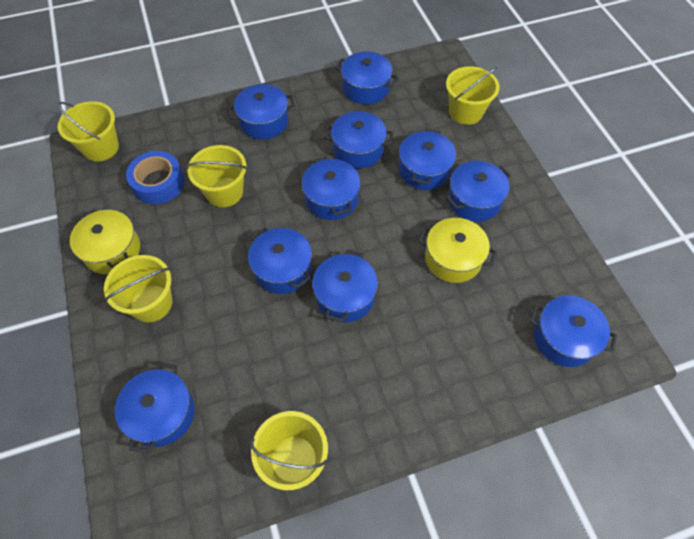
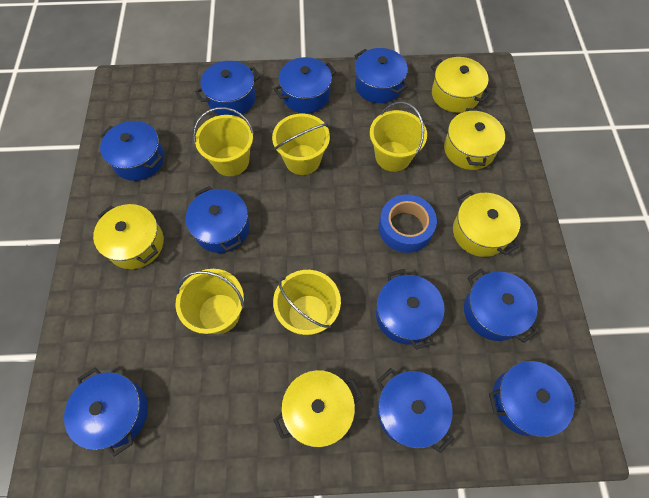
yellow pot: [70,209,140,274] [418,218,497,283] = 2 -> [93,204,164,269] [274,370,362,448] [431,57,491,113] [444,108,505,170] [453,190,520,257] = 5

